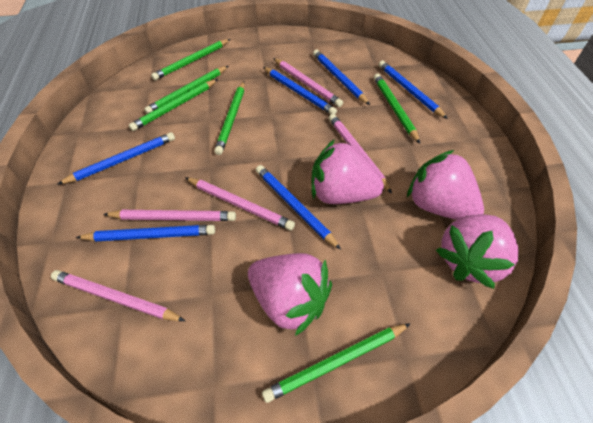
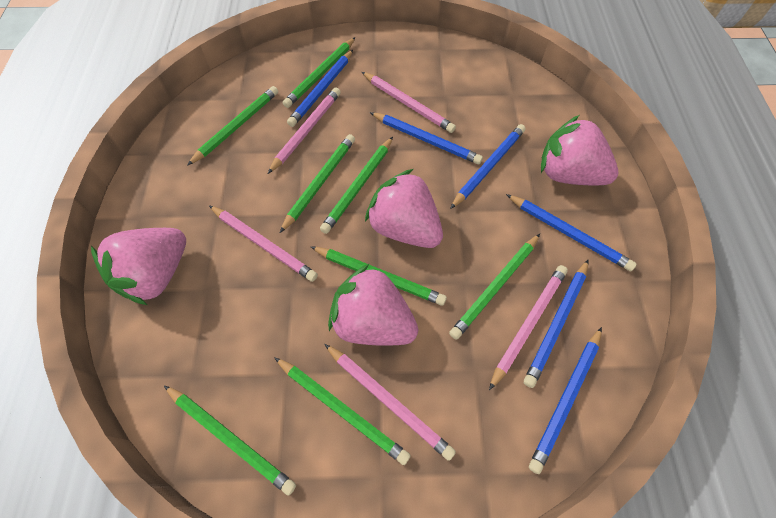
green pencil: [129,79,218,131] [144,66,228,114] [151,39,230,80] [214,81,244,155] [262,323,411,403] [374,74,420,144] = 6 -> [164,386,296,496] [187,86,278,166] [274,357,411,465] [280,134,355,233] [283,37,356,108] [310,246,447,306] [320,137,393,234] [449,234,540,340] = 8

